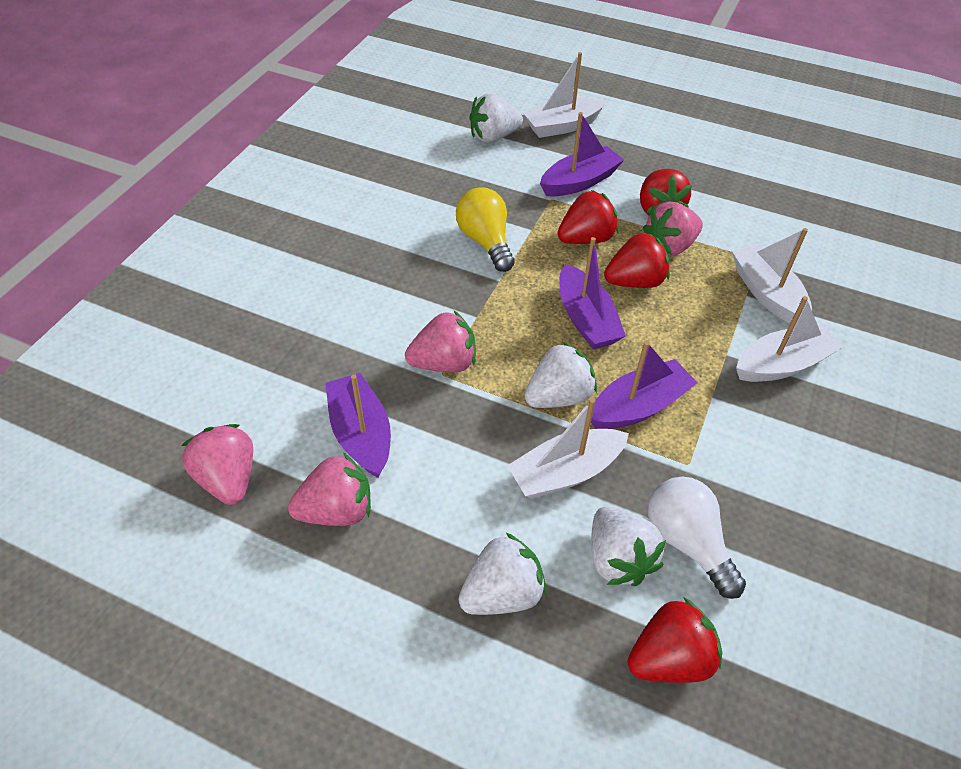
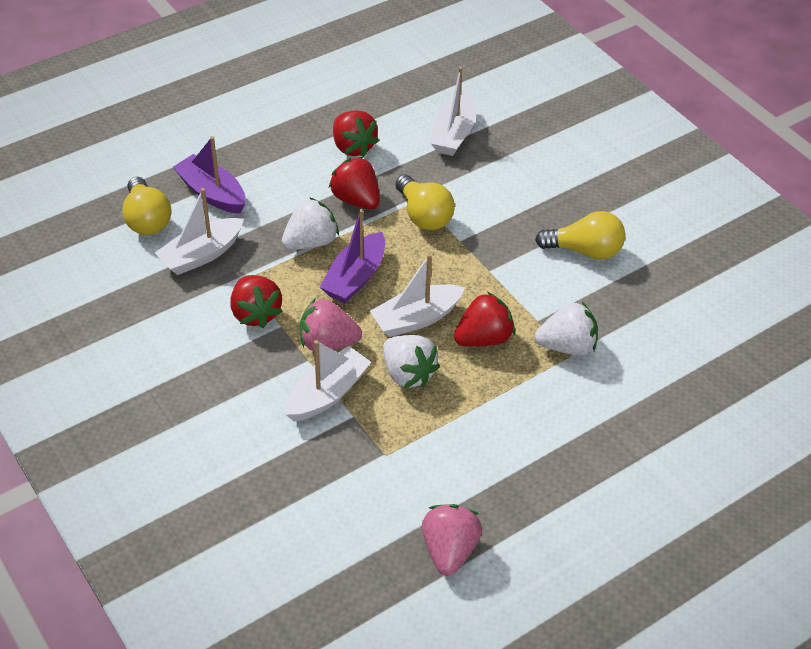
pink strawberry: [181,424,253,505] [288,453,371,526] [405,311,476,372] [643,201,703,256] = 4 -> [300,298,362,351] [422,504,482,576] = 2
purple boat: [325,373,391,478] [540,112,624,196] [559,237,626,350] [591,341,698,429] = 4 -> [173,136,246,214] [320,209,385,303] = 2
white light bulb: [648,477,746,599] = 1 -> none = 0
white strawberry: [459,533,547,615] [469,93,523,143] [525,342,597,408] [591,506,666,586] = 4 -> [282,197,339,250] [383,335,440,388] [535,302,598,355] = 3
yellow light bulb: [456,187,515,272] = 1 -> [122,177,172,235] [395,175,455,230] [535,211,625,260] = 3

